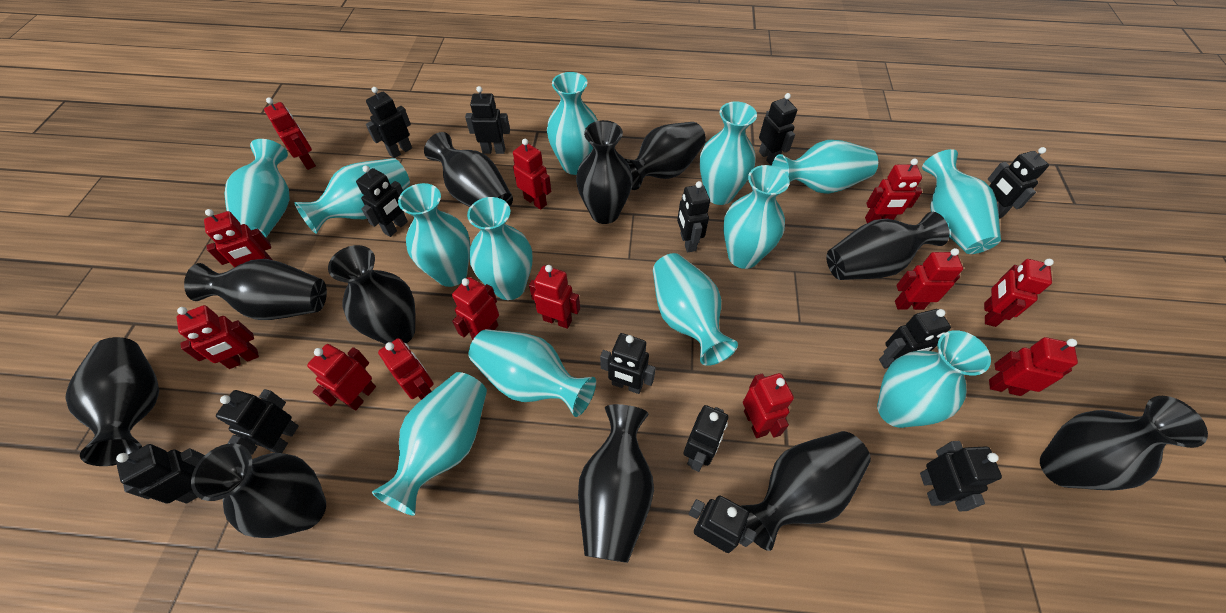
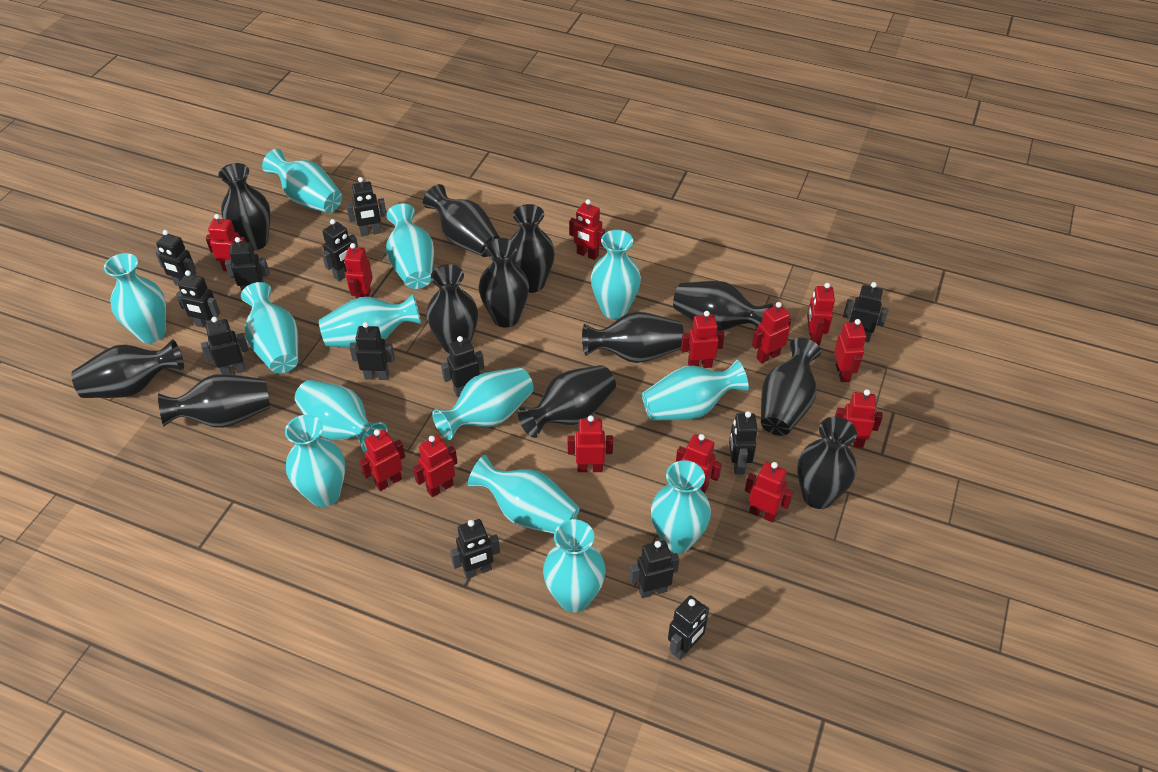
black vase: [65,337,159,466] [184,259,327,320] [191,443,326,538] [328,245,415,344] [424,132,513,207] [576,120,633,224] [578,404,654,563] [625,122,706,190] [741,431,871,551] [826,212,950,280] [1040,396,1208,490] = 11 -> [71,339,184,398] [158,374,270,428] [218,163,271,250] [423,184,500,257] [426,264,478,353] [478,238,529,328] [510,204,555,293] [518,365,616,438] [582,312,684,363] [673,281,773,331] [761,338,821,436] [797,416,857,509] = 12

